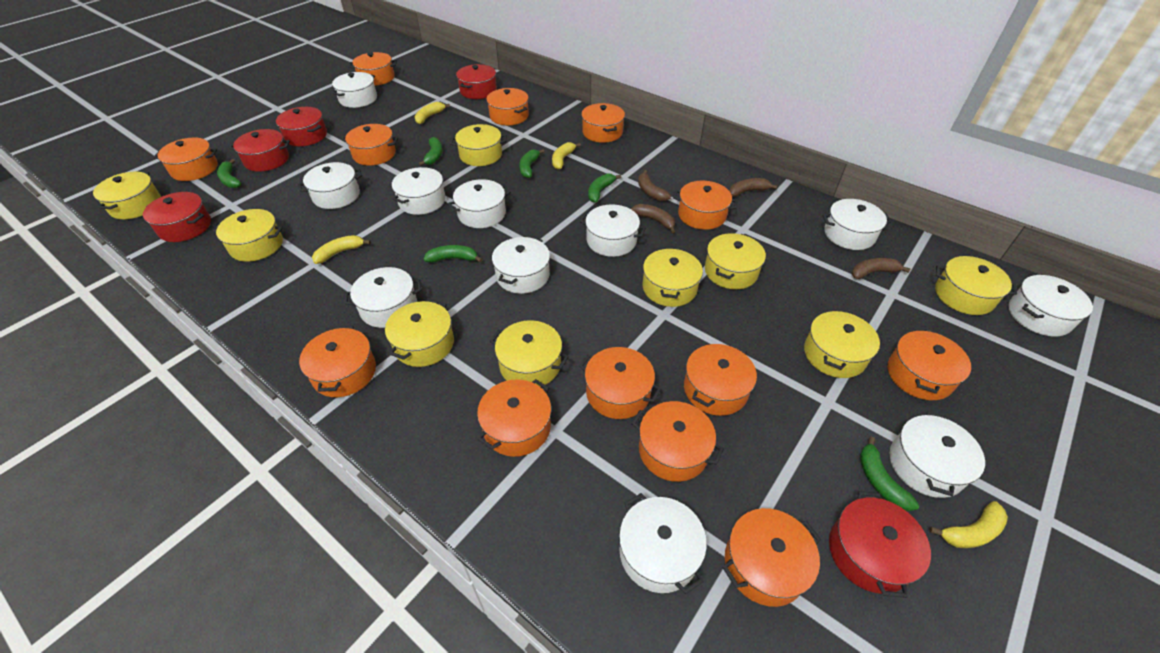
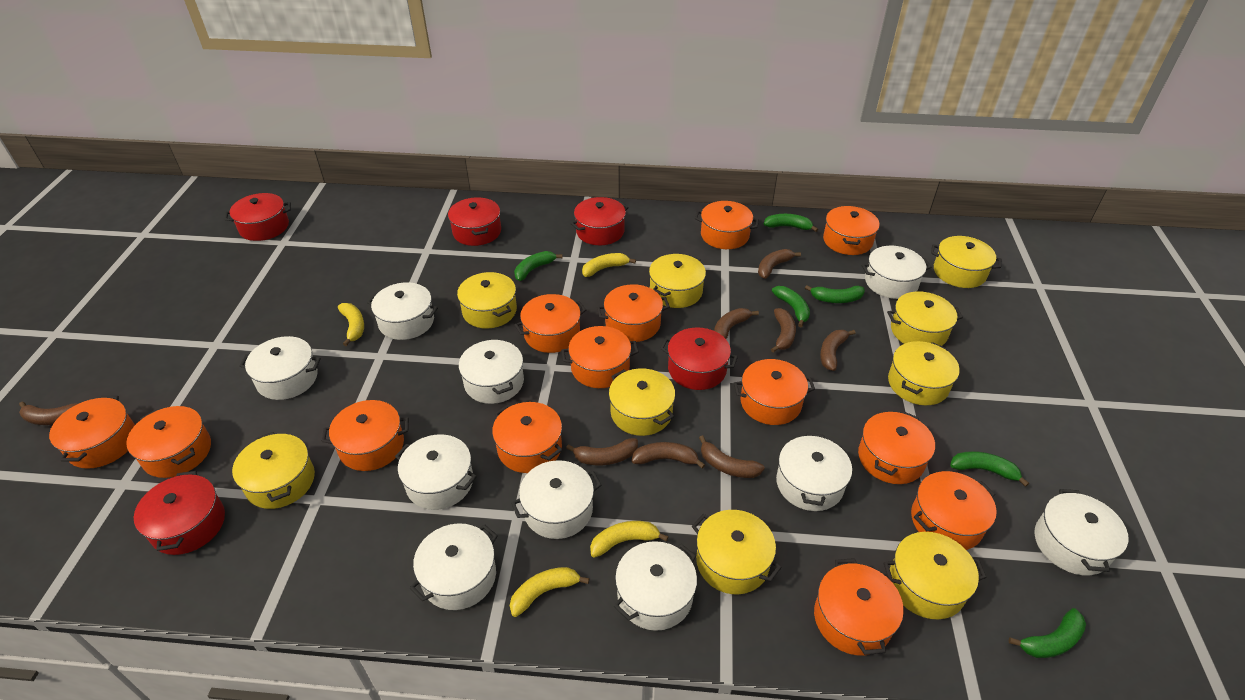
brown banana: [631,204,675,233] [638,170,671,201] [729,178,778,197] [852,258,910,279] = 4 -> [19,402,79,425] [566,438,638,465] [632,442,705,469] [699,435,765,478] [714,308,759,339] [758,249,801,279] [771,308,796,352] [820,330,856,371] = 8
white pot: [298,162,362,209] [332,72,377,108] [345,267,421,328] [392,167,445,215] [448,179,511,228] [492,237,550,294] [580,204,646,257] [619,493,707,594] [822,199,891,250] [890,411,985,498] [1009,275,1093,336] = 11 -> [239,336,321,400] [367,282,438,340] [395,435,477,510] [409,523,498,610] [459,339,524,404] [511,460,601,539] [614,541,697,631] [776,433,852,511] [862,246,931,299] [1034,489,1129,575] = 10

